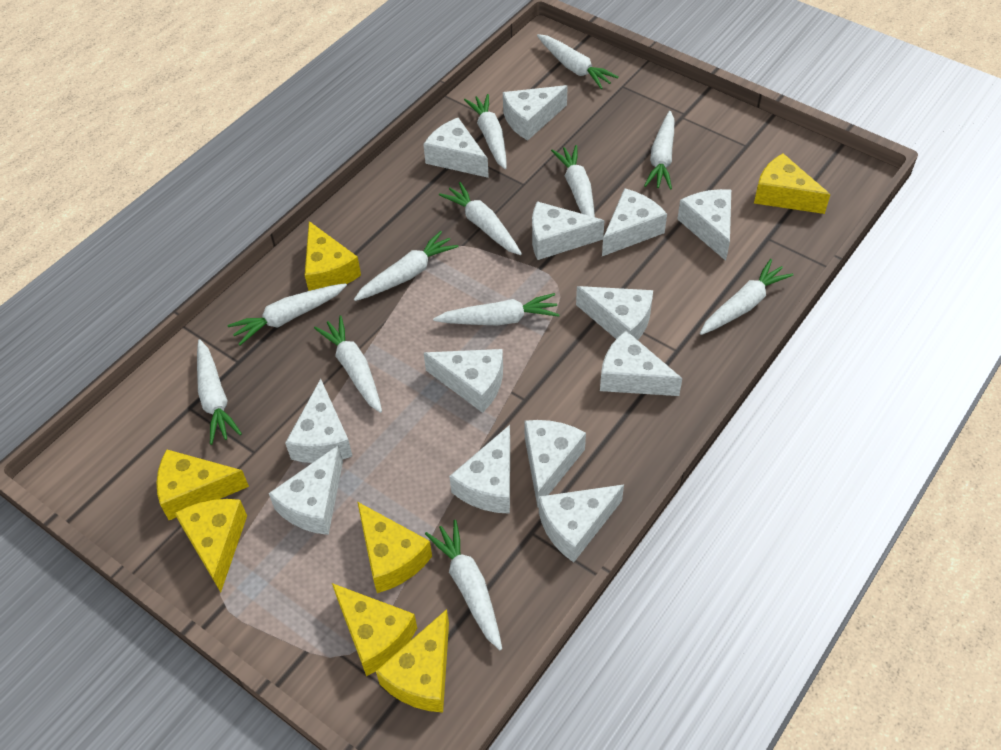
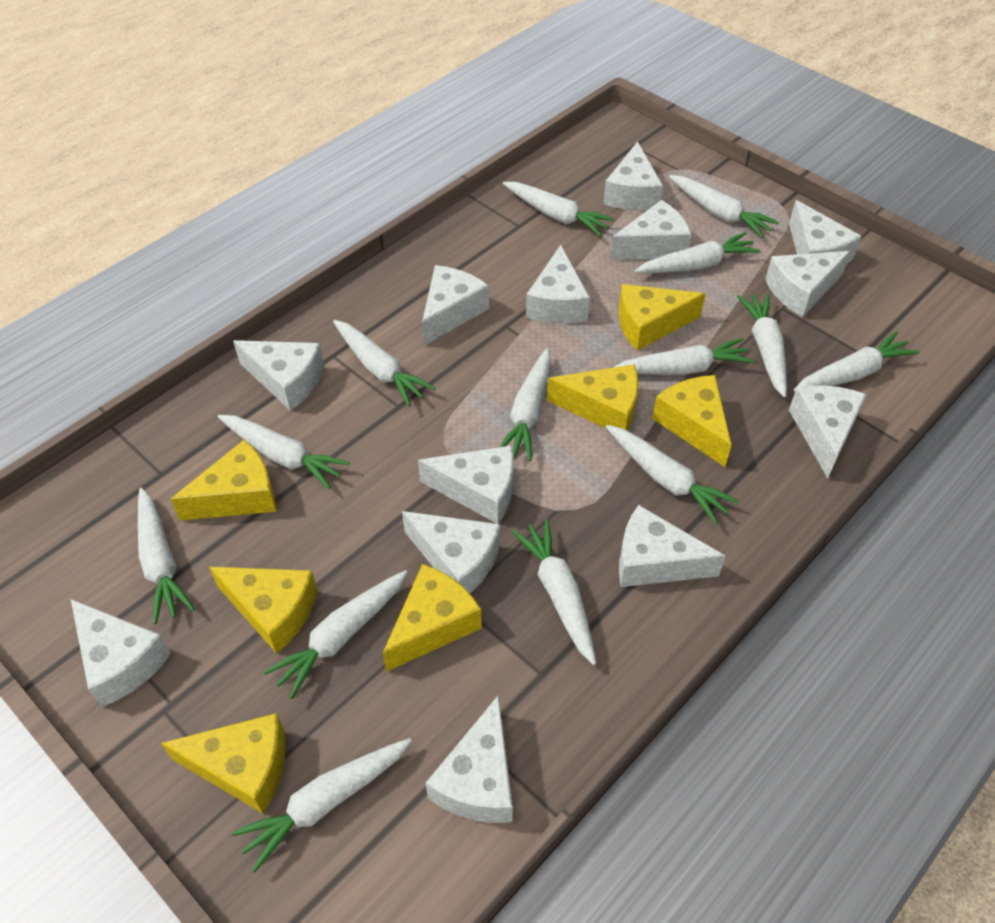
white carrot: [197,339,242,445] [228,283,347,346] [314,316,382,413] [354,231,459,301] [425,520,502,650] [433,293,560,325] [439,182,522,255] [464,94,507,169] [537,34,619,89] [551,145,595,217] [644,111,674,190] [700,259,794,335] = 12 -> [138,488,195,624] [218,415,350,489] [232,738,411,872] [264,570,408,699] [333,320,435,407] [500,348,551,461] [503,182,615,236] [512,519,596,665] [606,425,739,524] [613,338,754,375] [635,232,760,273] [669,175,779,238] [737,293,787,398] [794,331,919,392] = 14

